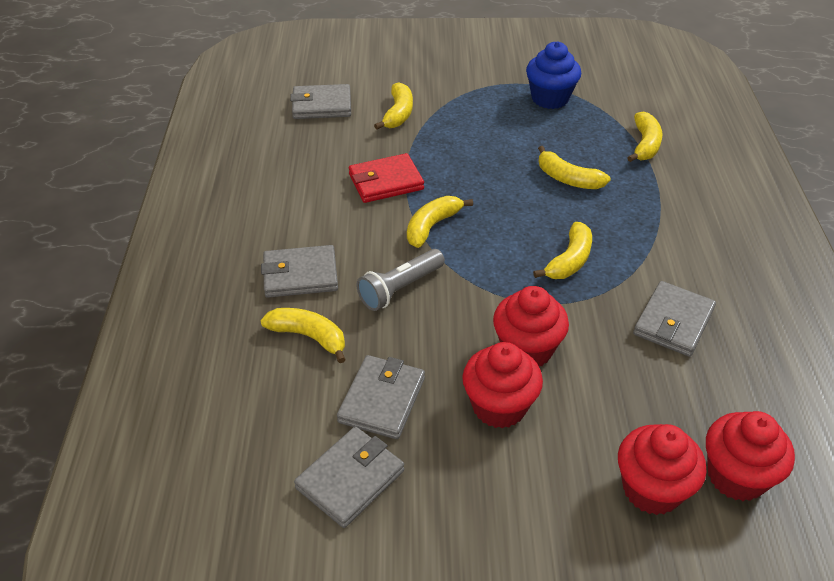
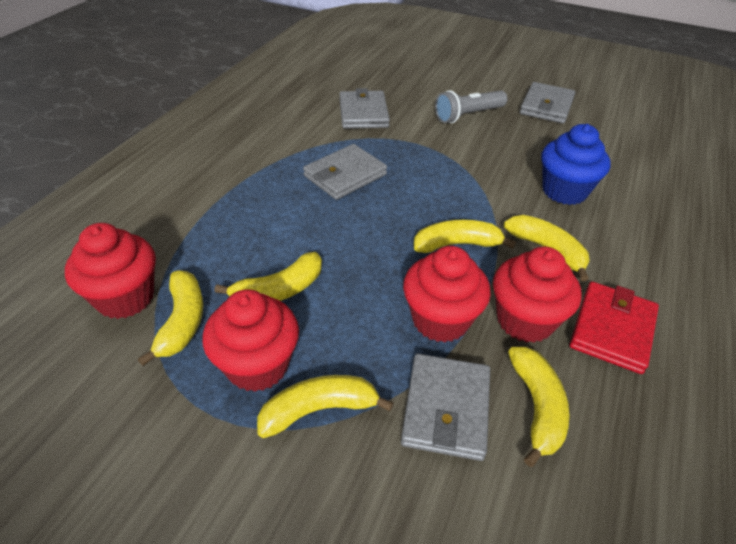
grey wallet: [261,245,338,298] [290,84,351,119] [294,426,404,528] [337,355,425,439] [633,281,716,357] = 5 -> [303,144,387,200] [340,88,390,129] [401,354,490,461] [520,82,575,123] = 4

